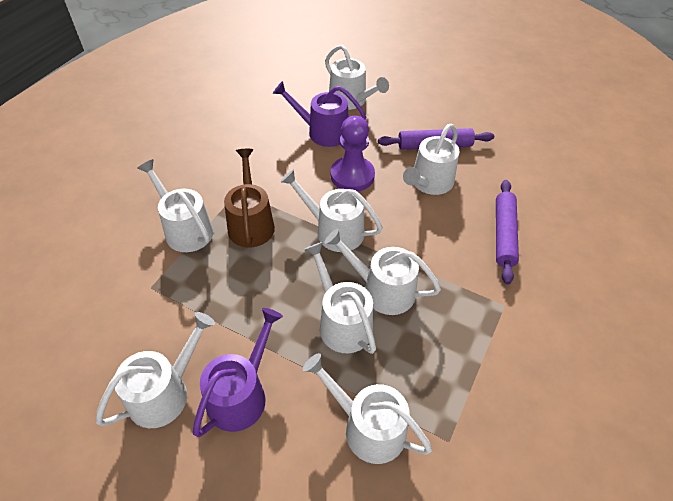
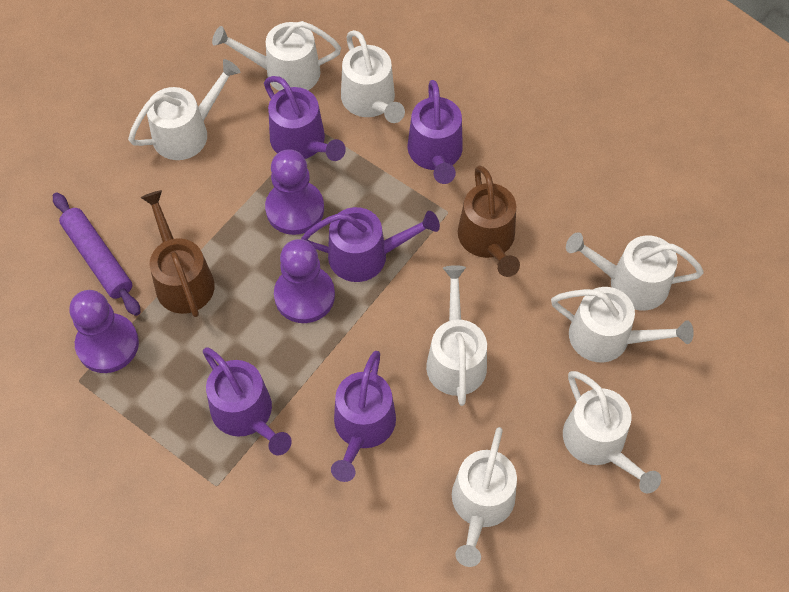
brown watering can: [224,149,275,247] = 1 -> [141,190,215,317] [458,166,520,277] = 2
purple pawn: [331,116,375,191] = 1 -> [69,290,139,373] [265,149,324,235] [274,239,335,323] = 3
purple rolling pin: [378,128,494,149] [496,180,519,285] = 2 -> [53,192,140,316] = 1
purple watering can: [192,308,283,437] [273,81,366,147] = 2 -> [203,347,292,455] [264,76,346,161] [301,207,440,282] [331,351,396,482] [408,80,463,184] = 5

